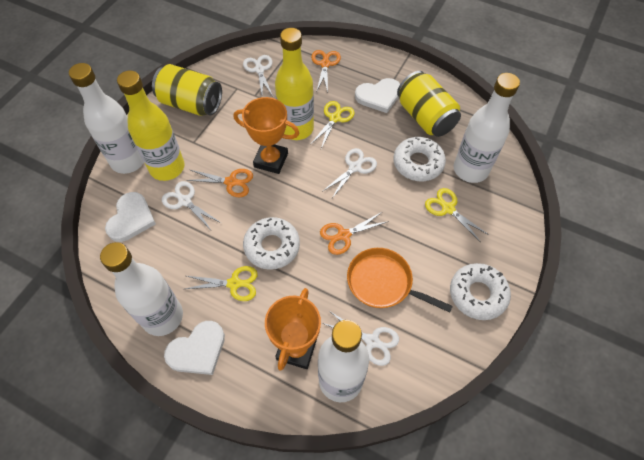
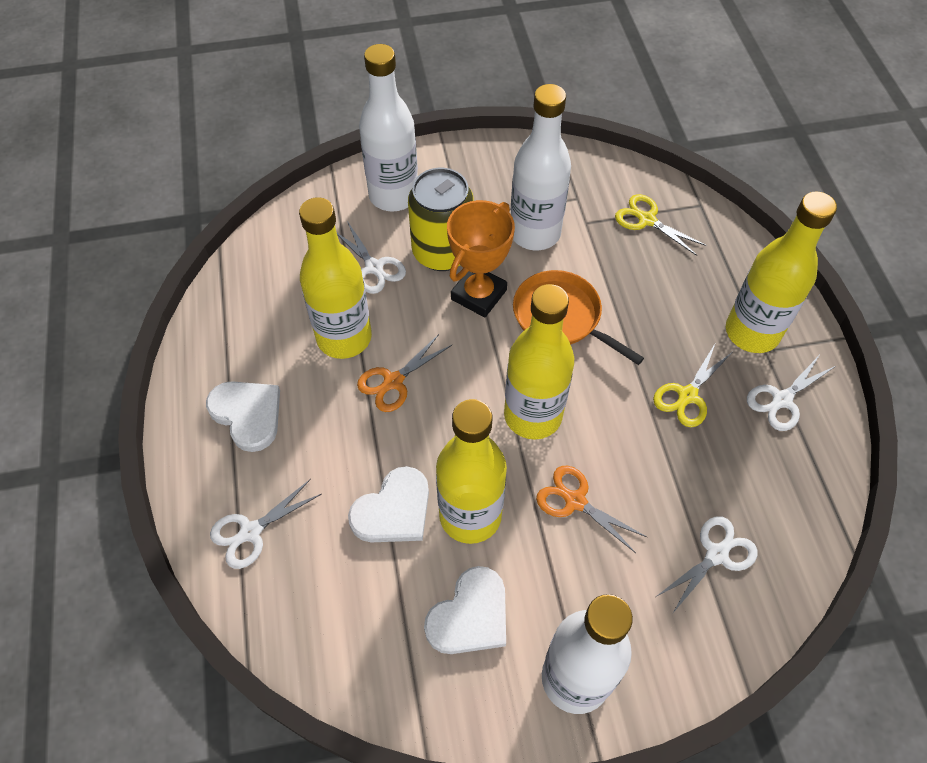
orange scissors: [186,169,253,198] [311,50,341,93] [320,212,389,255] = 3 -> [357,334,452,412] [536,465,647,553] = 2
orange trophy: [234,97,299,174] [265,288,321,371] = 2 -> [447,200,515,317] = 1
white bottle: [69,63,144,174] [100,242,183,336] [318,320,369,402] [454,73,520,183] = 4 -> [359,44,418,212] [511,84,571,250] [542,594,633,714] = 3
white donut: [243,217,300,270] [393,137,446,181] [450,263,511,320] = 3 -> none = 0
yellow bottle: [117,70,184,181] [275,28,314,140] = 2 -> [299,197,372,359] [436,399,507,544] [504,284,574,439] [726,191,837,353] = 4
yellow can: [152,64,222,116] [397,71,461,137] = 2 -> [408,168,474,271] = 1
yellow scissors: [185,266,258,301] [310,101,355,149] [425,188,489,241] = 3 -> [615,194,707,256] [653,344,731,427] = 2

